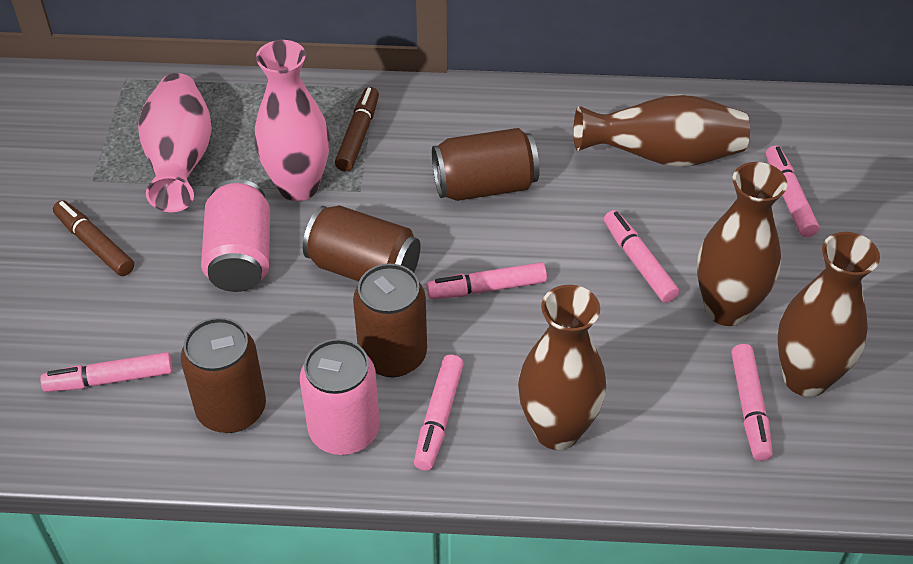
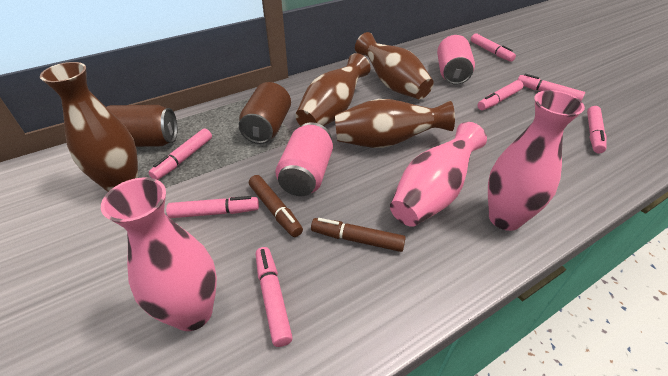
brown can: [181,317,266,433] [303,205,421,281] [353,264,427,377] [432,128,539,201] = 4 -> [106,105,178,147] [239,82,291,144] = 2
pink marker: [40,352,173,392] [414,355,464,471] [426,262,547,299] [604,210,679,303] [731,344,773,461] [766,146,819,237] = 6 -> [149,128,212,180] [166,196,259,218] [256,247,293,347] [471,33,516,62] [477,80,523,110] [518,73,585,101] [587,106,606,154] = 7
pink vase: [138,73,212,212] [254,40,330,201] = 2 -> [101,177,217,331] [390,122,487,227] [488,90,585,231] = 3

